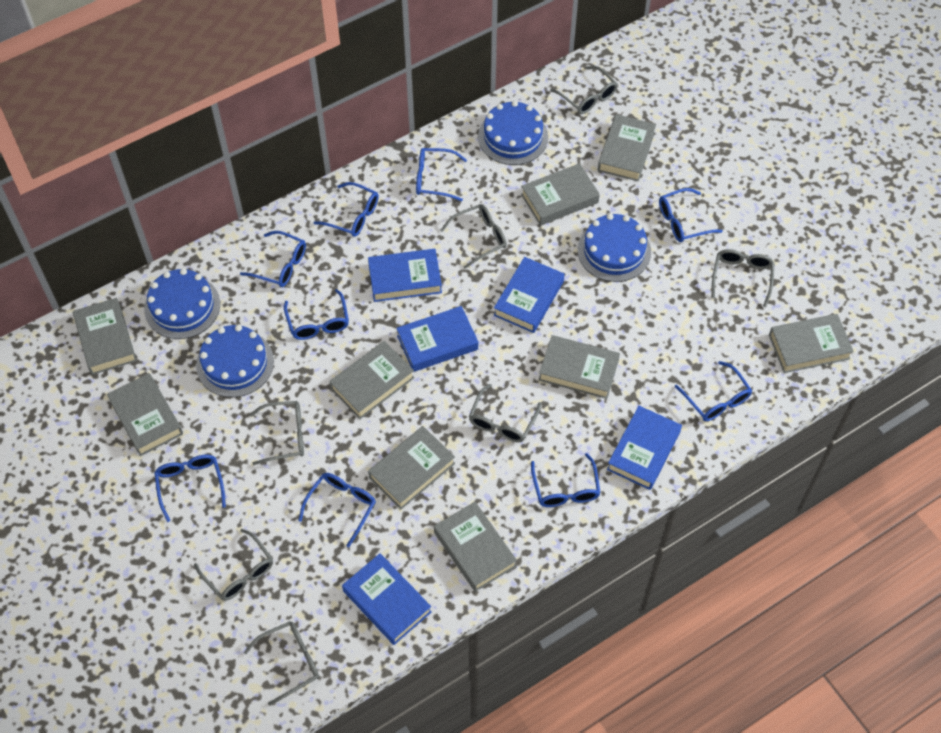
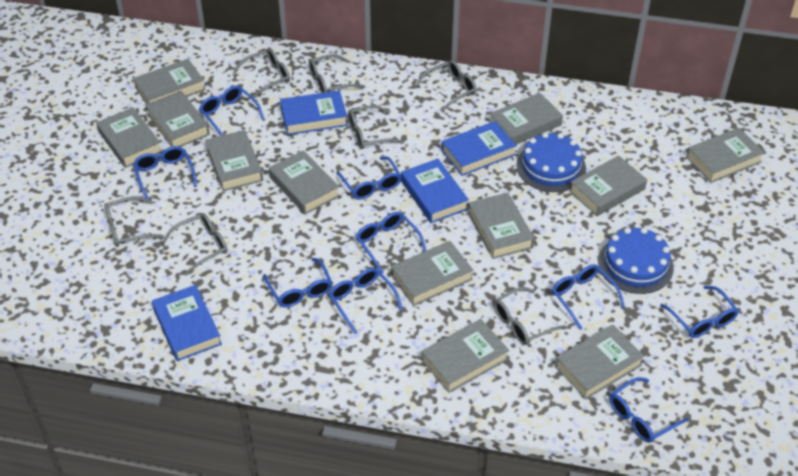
blue book: [342,553,432,645] [368,249,442,302] [397,306,478,372] [494,257,564,333] [607,406,682,490] = 5 -> [152,285,222,361] [280,90,348,135] [401,159,469,223] [441,121,517,176] = 4
blue cake: [144,268,220,339] [196,325,274,397] [478,101,548,165] [577,214,651,282] = 4 -> [516,132,586,192] [598,227,674,294] = 2
grey book: [73,298,137,375] [107,373,183,456] [329,341,414,419] [368,426,455,509] [434,502,517,592] [521,163,600,226] [539,335,620,399] [598,114,656,181] [769,314,854,373] = 9 -> [96,107,162,168] [133,59,206,104] [145,91,210,147] [205,130,263,191] [269,150,340,214] [391,241,474,306] [421,319,509,393] [468,192,534,259] [489,93,563,145] [555,325,644,399] [569,155,647,216] [686,128,765,183] = 12

